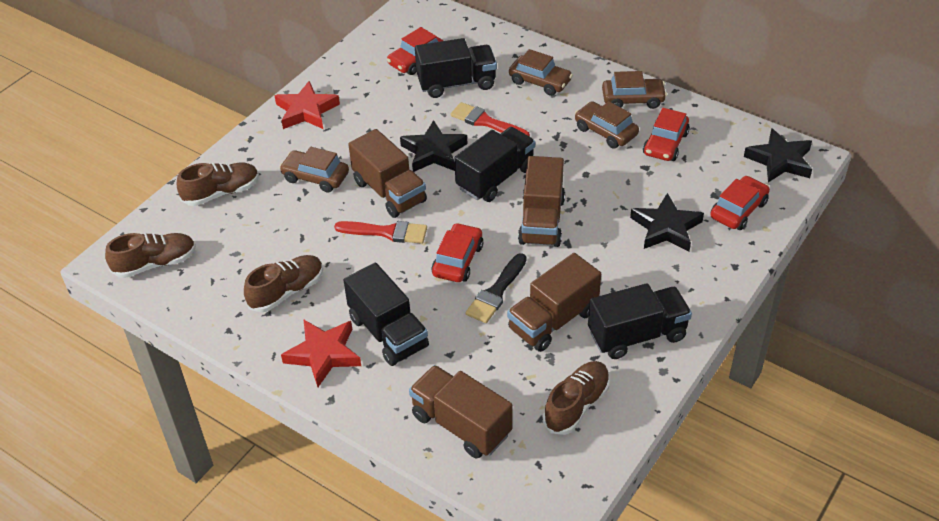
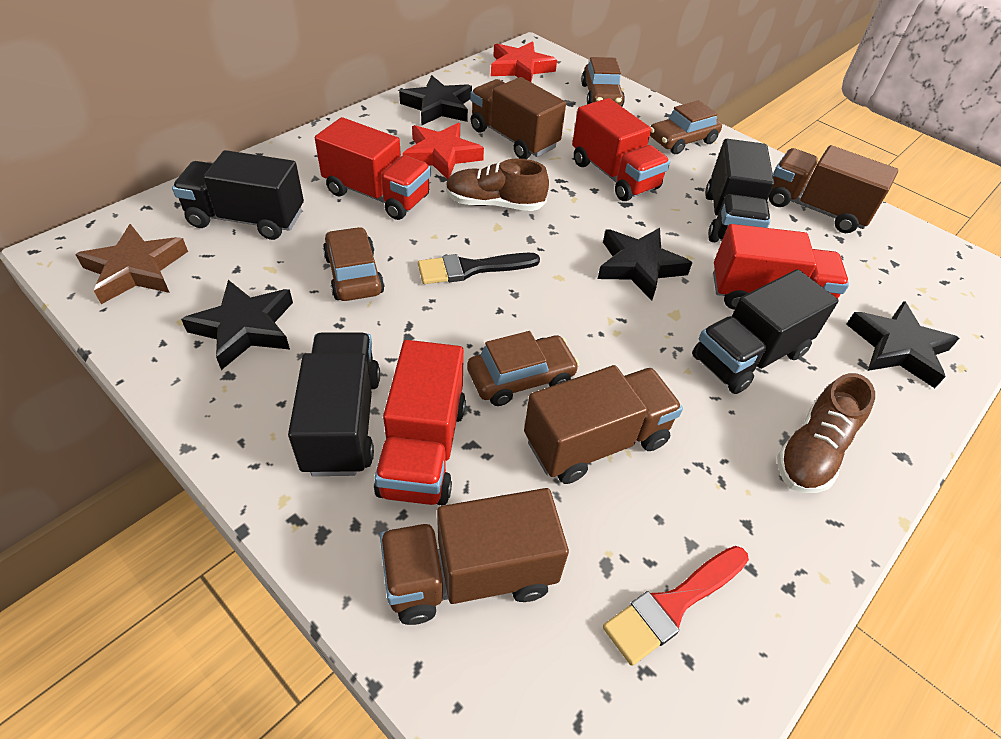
black star: [400,120,467,172] [630,193,704,252] [744,128,812,183] = 3 -> [181,280,293,370] [399,75,472,126] [598,228,692,301] [846,301,959,388] = 4
brown shoe: [105,233,196,278] [177,163,259,206] [244,255,323,312] [543,361,610,435] = 4 -> [446,158,549,211] [777,373,875,493] = 2
brown star: none = 0 -> [75,224,188,304] = 1
red brush: [334,221,427,244] [451,102,530,137] = 2 -> [603,546,749,666] = 1
red car: [387,27,443,75] [432,223,483,282] [643,108,690,161] [710,176,770,230] = 4 -> none = 0
red truck: none = 0 -> [315,117,431,220] [374,340,466,506] [572,98,670,201] [713,224,849,310] = 4

